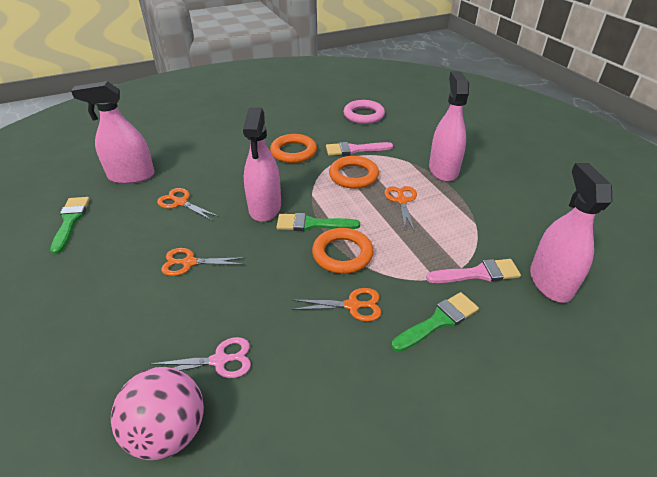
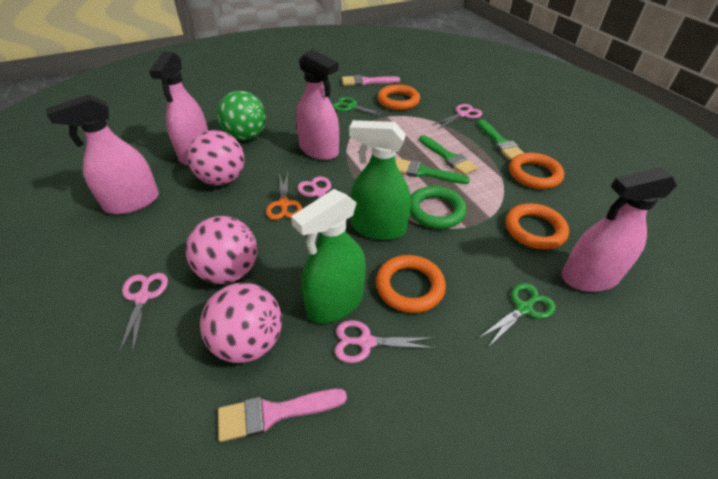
green ball: none = 0 -> [217,91,266,140] = 1
green ring: none = 0 -> [410,186,467,229] = 1
green scissors: none = 0 -> [333,97,388,117] [479,283,556,347] = 2
green spray bottle: none = 0 -> [291,189,366,323] [349,120,411,240] = 2
orange ring: [270,134,317,163] [312,228,374,274] [329,156,379,189] = 3 -> [376,255,446,313] [378,84,420,110] [505,203,569,250] [509,153,564,189] = 4
orange scissors: [157,188,219,220] [161,248,245,276] [292,288,381,321] [385,186,417,230] = 4 -> [266,172,302,220] = 1
pink ball: [111,367,204,460] = 1 -> [186,216,257,284] [188,130,244,185] [200,283,282,363] = 3
pink ring: [343,100,385,124] = 1 -> none = 0
pink scissors: [150,337,251,378] = 1 -> [118,273,168,355] [298,176,347,221] [334,320,436,363] [433,104,482,129] = 4

